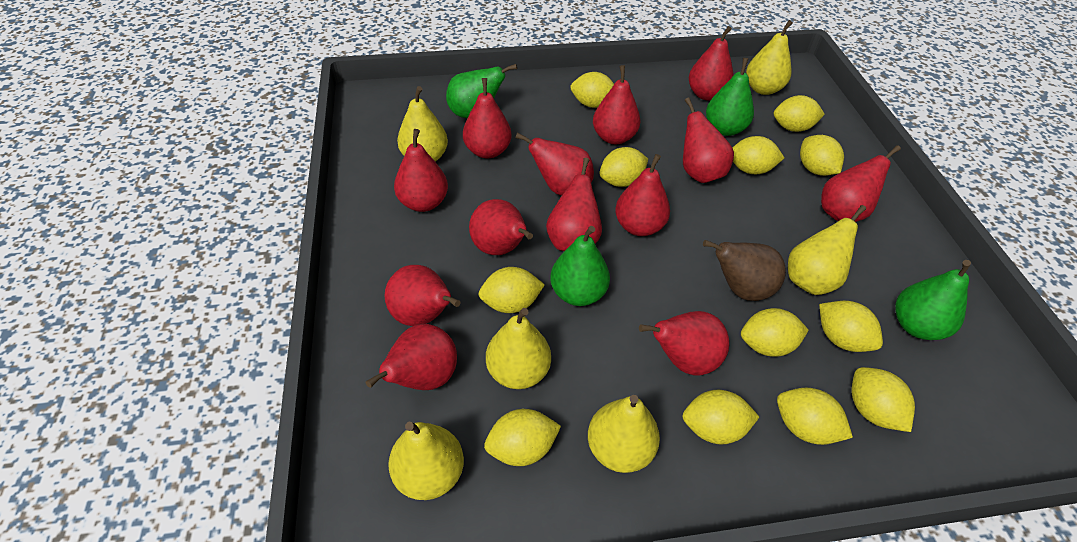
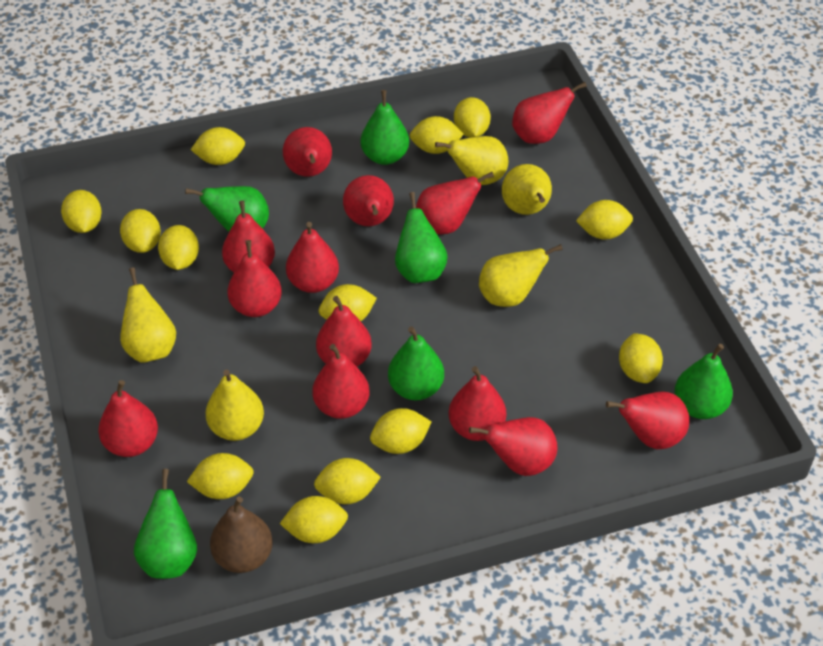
green pear: [446,64,517,118] [550,226,610,306] [706,58,754,136] [895,260,971,340] = 4 -> [134,469,197,579] [185,186,269,232] [361,90,409,165] [388,326,444,400] [395,192,448,283] [674,344,733,419] = 6
yellow lemon: [478,267,545,313] [484,409,561,466] [570,72,614,108] [599,147,648,187] [682,390,759,445] [733,136,784,174] [741,308,809,357] [774,95,825,132] [777,388,853,445] [800,135,844,176] [819,301,883,352] [852,367,915,432] = 12 -> [61,190,102,233] [120,209,161,253] [158,225,199,270] [187,453,254,499] [191,127,245,165] [280,496,348,543] [314,458,381,504] [319,284,377,321] [370,408,431,454] [410,116,464,154] [454,97,491,138] [576,200,633,240] [619,333,663,383] = 13
yellow pear: [388,422,464,500] [397,86,448,162] [486,308,551,389] [588,395,660,473] [746,20,793,95] [788,205,866,295] = 6 -> [120,268,176,363] [205,369,264,441] [435,136,508,185] [479,244,563,307] [502,164,552,215] = 5

